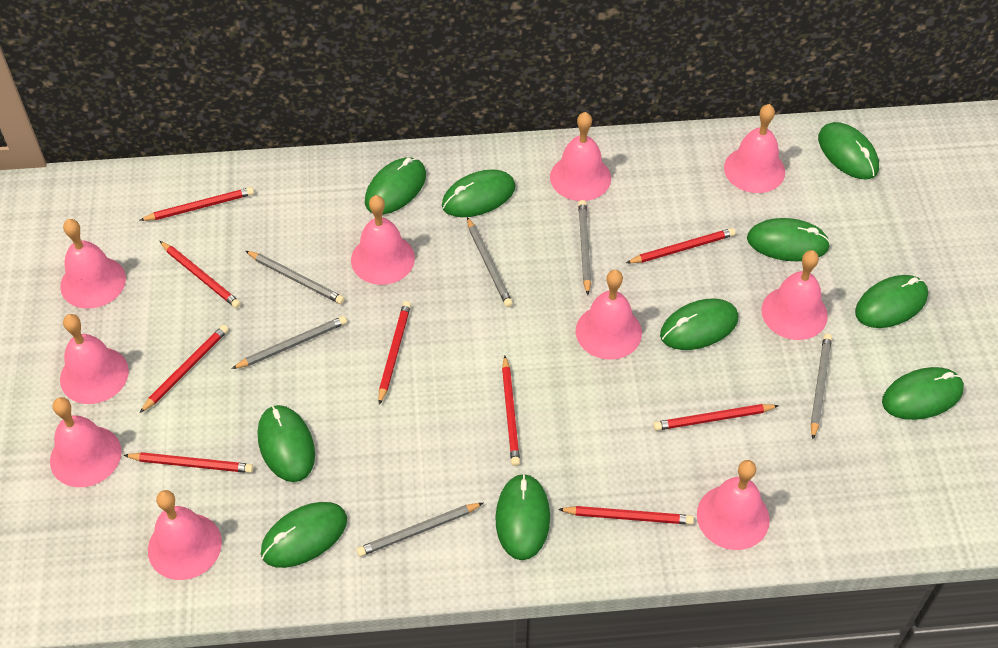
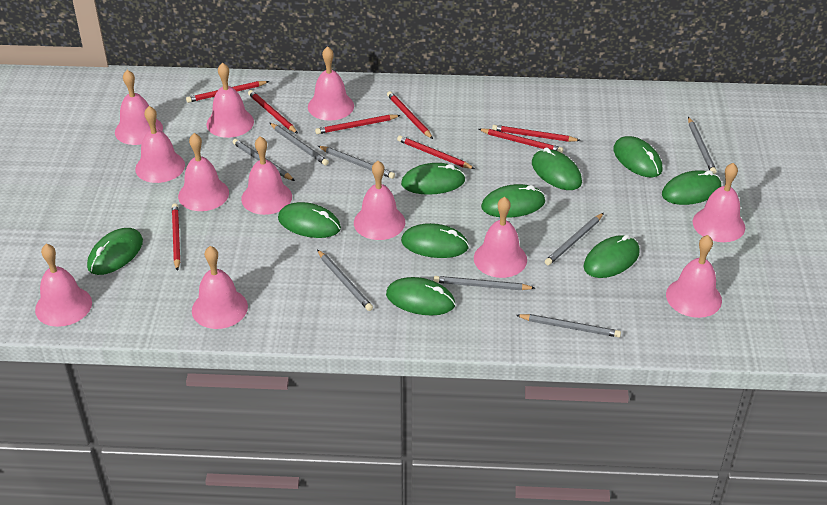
grey pencil: [232,316,347,369] [246,251,344,304] [357,503,483,557] [467,217,513,307] [578,200,591,295] [810,334,832,439] = 6 -> [233,139,295,181] [270,123,329,166] [317,250,373,311] [318,146,395,179] [434,276,535,290] [516,314,621,337] [545,213,604,265] [688,117,717,174] = 8
pink bell: [50,397,122,487] [60,219,126,309] [60,314,129,404] [148,490,222,580] [351,195,415,285] [550,112,611,201] [576,270,642,360] [697,460,770,550] [724,104,785,193] [761,250,828,340] = 10 -> [35,244,92,327] [115,70,163,145] [135,106,185,183] [178,133,229,211] [192,246,248,329] [207,62,254,138] [241,136,292,215] [308,46,354,121] [354,161,405,240] [474,197,527,278] [666,235,722,318] [693,163,745,242] = 12
red pencil: [124,452,253,473] [139,187,254,221] [140,325,229,413] [160,241,241,308] [378,301,411,405] [502,355,520,466] [558,506,694,525] [626,228,735,263] [653,404,779,431] = 9 -> [172,203,180,271] [186,81,269,103] [248,90,298,134] [315,115,401,134] [387,91,433,139] [397,135,475,169] [479,128,563,153] [492,125,581,142] = 8

